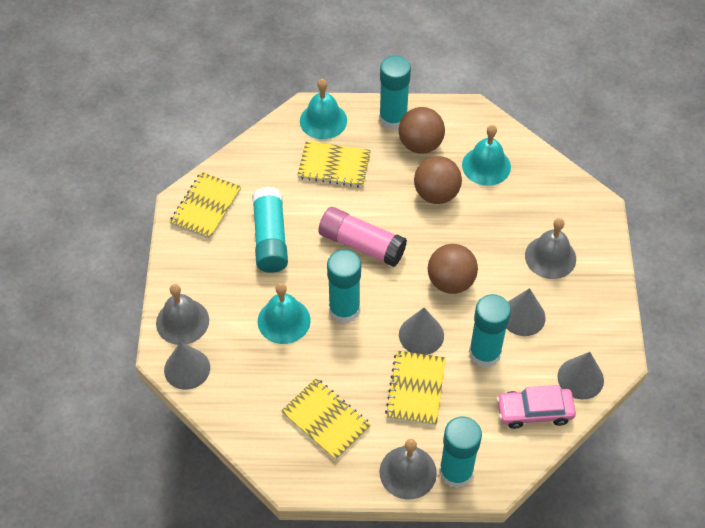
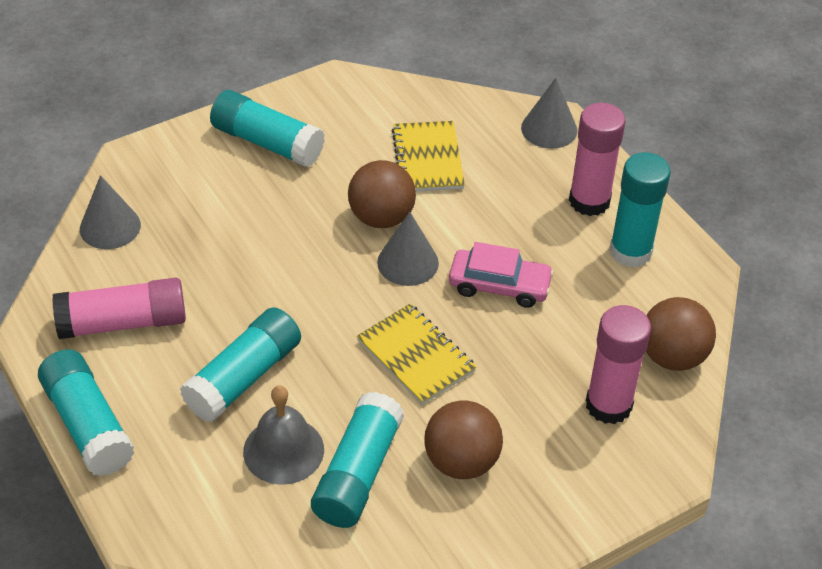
grey bell: [156,284,209,345] [380,439,437,499] [525,218,576,279] = 3 -> [243,385,324,485] = 1
grey cone: [164,342,210,390] [399,308,444,355] [506,288,546,336] [557,352,604,399] = 4 -> [80,175,141,249] [377,212,439,286] [521,78,577,149] = 3
pink glue stick: [318,207,407,267] = 1 -> [52,278,186,339] [569,103,626,216] [586,305,651,424] = 3
turquoise bell: [258,283,311,344] [300,79,347,139] [462,125,511,186] = 3 -> none = 0
yellow notebook: [169,172,241,239] [281,378,371,460] [297,141,371,187] [385,351,446,426] = 4 -> [357,304,477,405] [392,121,465,191] = 2

